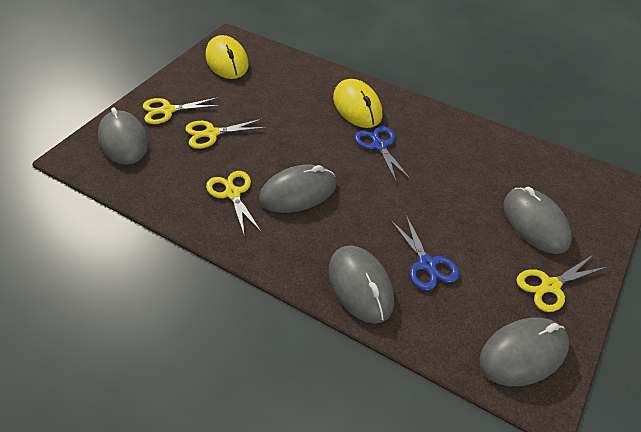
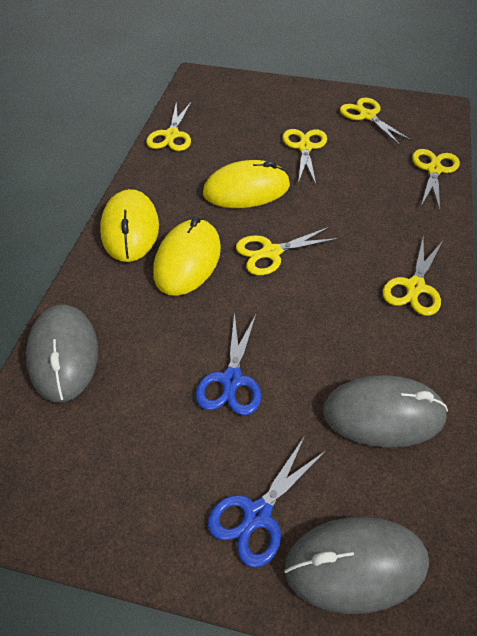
grey mouse: [98,108,149,165] [259,165,337,213] [328,245,394,324] [479,317,569,386] [504,187,572,254] = 5 -> [26,305,98,402] [285,516,429,614] [323,375,448,448] = 3
yellow mouse: [206,35,249,79] [333,79,383,128] = 2 -> [100,189,159,262] [153,217,221,296] [203,160,290,208] = 3
yellow scissors: [143,98,221,124] [185,119,266,149] [206,171,262,237] [516,255,607,312] = 4 -> [146,102,191,151] [236,227,339,275] [283,129,327,184] [340,98,412,145] [383,238,443,316] [412,149,460,211] = 6

